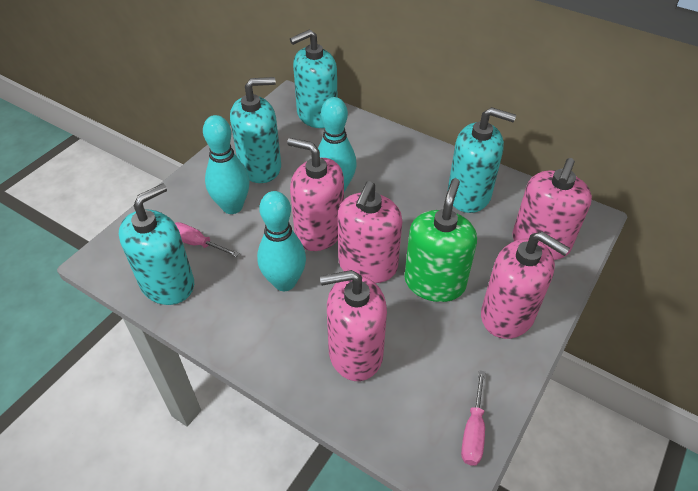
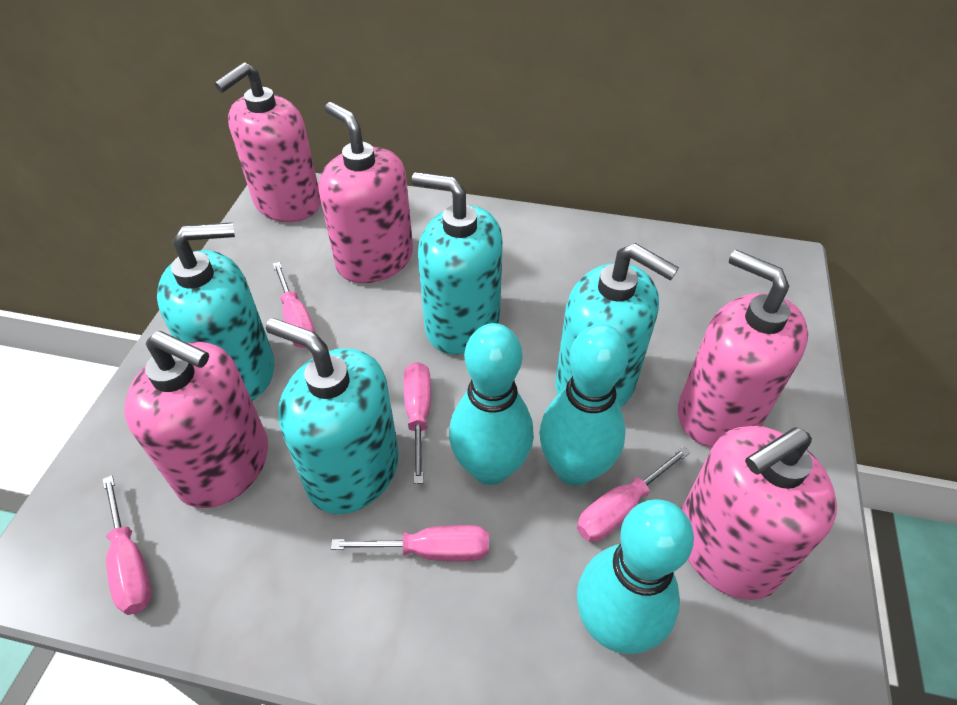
green soap dispenser: [404,178,477,302] = 1 -> none = 0
pink screwdriver: [175,222,240,257] [461,370,485,466] = 2 -> [102,475,152,615] [273,262,315,348] [331,525,489,561] [404,362,431,484] [577,446,690,542] = 5

